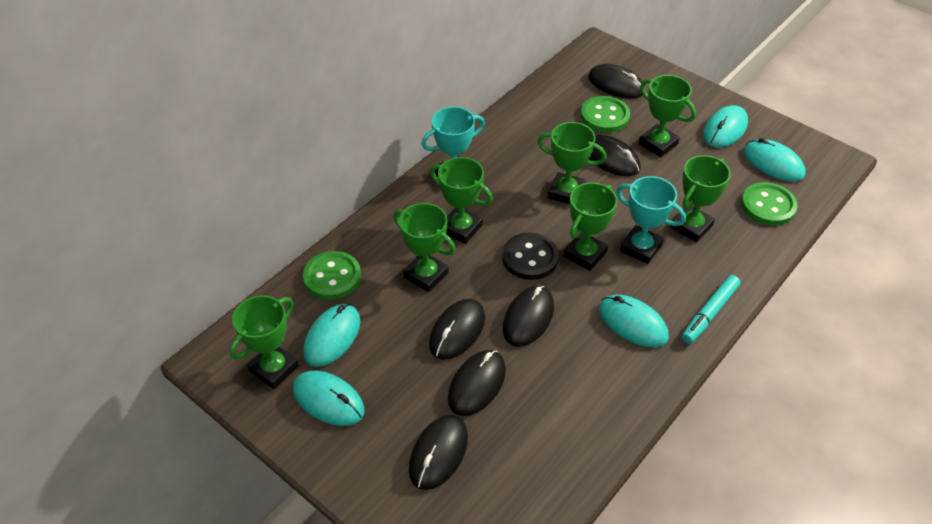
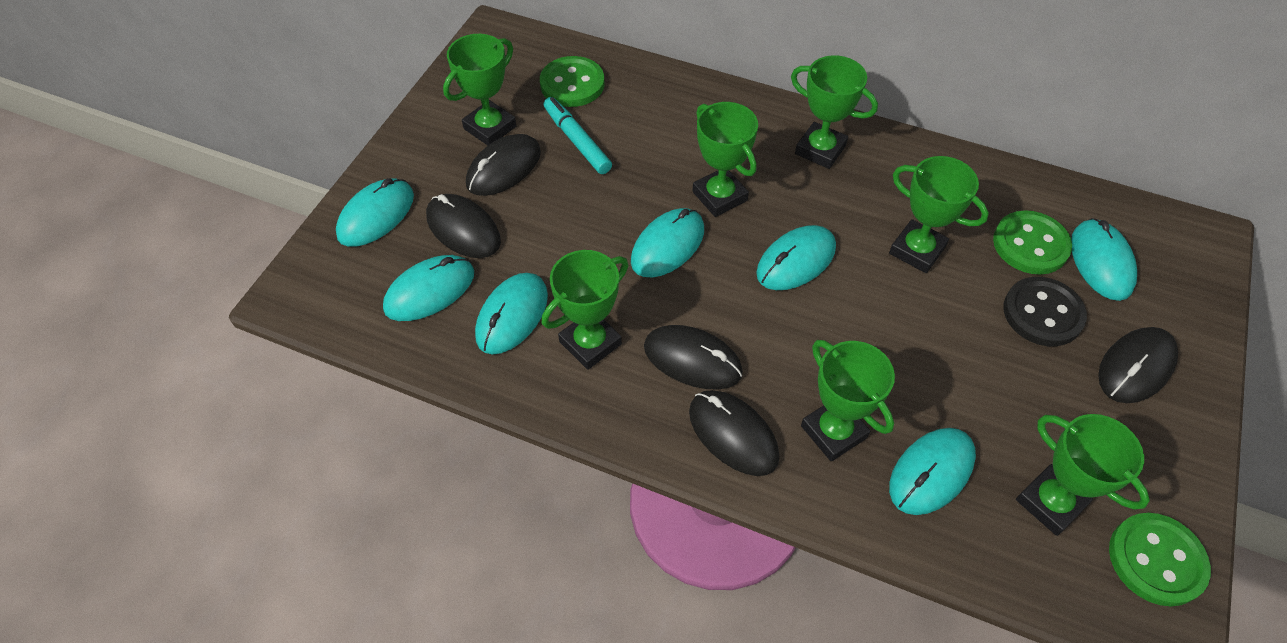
black mouse: [409,415,468,490] [429,299,485,360] [448,350,506,416] [503,286,554,347] [588,64,643,99] [589,135,641,176] = 6 -> [426,194,501,258] [466,134,541,196] [644,325,743,390] [689,390,779,476] [1098,327,1178,403] = 5
turquoise mouse: [293,371,365,426] [303,304,360,367] [599,295,669,347] [703,105,748,147] [743,138,806,181] = 5 -> [336,178,414,246] [383,255,474,321] [475,273,548,355] [631,208,704,277] [756,225,836,290] [889,428,976,515] [1071,218,1137,301] = 7
turquoise trophy: [422,107,485,176] [616,176,686,264] = 2 -> none = 0

